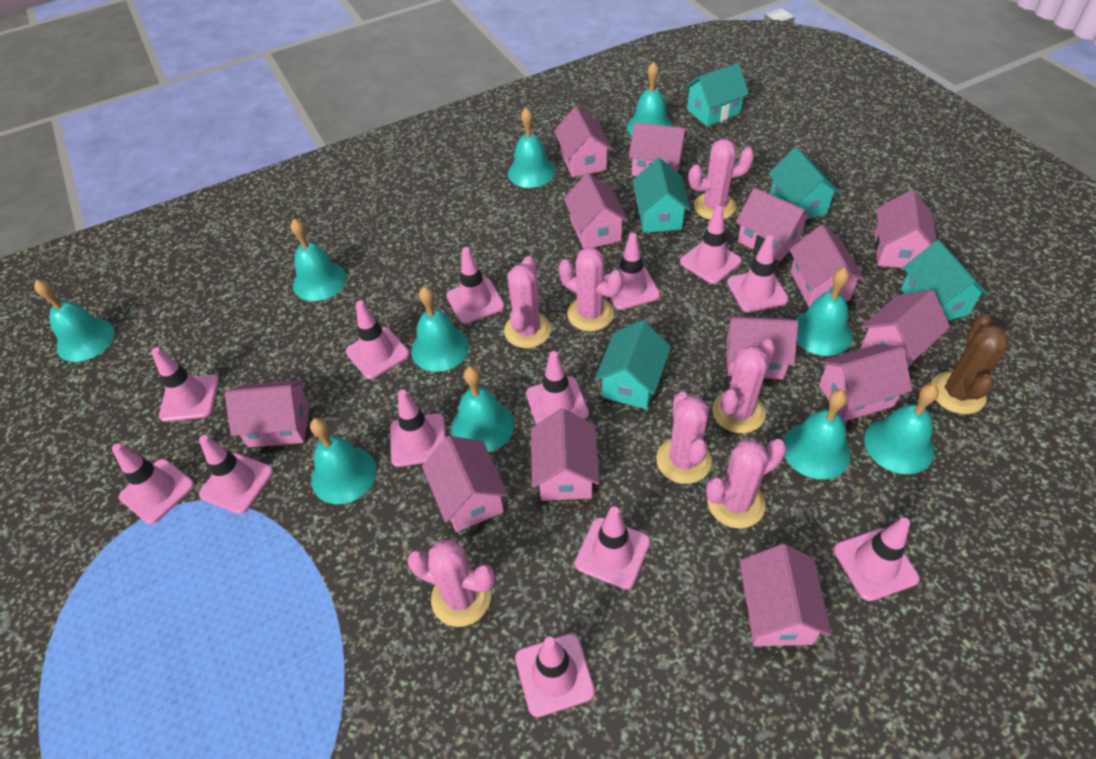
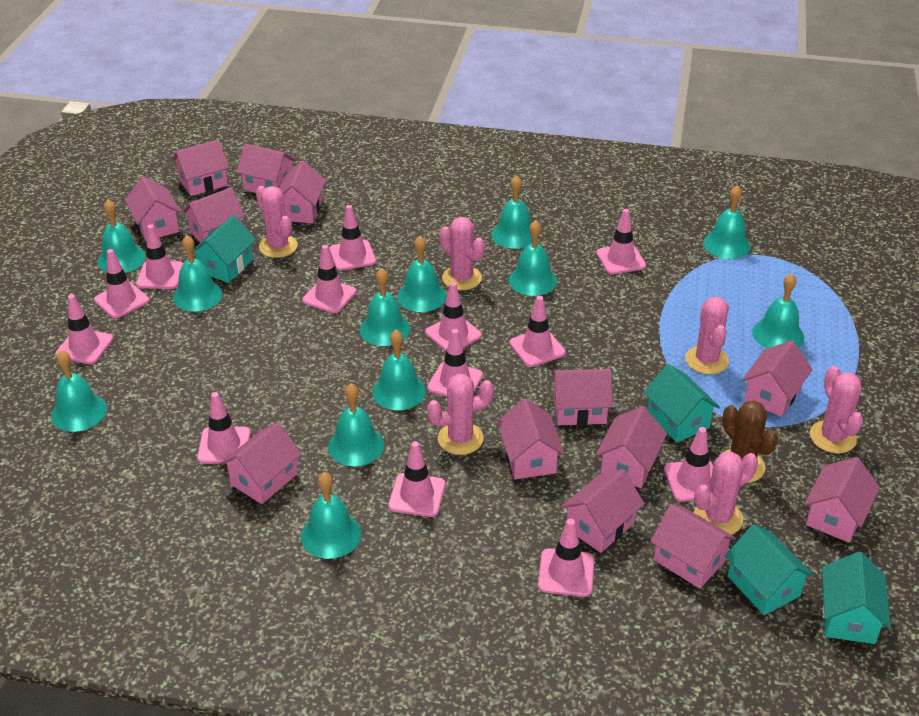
pink cactus: [407,539,495,627] [504,256,551,348] [558,247,623,331] [656,392,712,484] [689,139,754,220] [706,439,787,528] [712,339,775,433] = 7 -> [256,186,298,258] [427,374,494,455] [439,217,485,290] [685,297,729,374] [694,451,758,535] [810,366,863,453] = 6
turquoise bell: [34,280,115,362] [290,219,347,301] [310,418,377,504] [411,286,469,372] [451,367,514,452] [508,108,556,188] [627,62,673,136] [783,390,851,479] [795,268,852,356] [864,384,939,474] = 10 -> [51,350,107,432] [97,200,146,273] [173,235,223,312] [301,472,361,559] [328,383,384,466] [360,268,410,346] [372,330,426,410] [397,236,446,312] [491,175,532,249] [509,220,557,296] [703,185,751,259] [752,274,804,349] = 12
turquoise house: [595,320,671,409] [632,158,691,233] [684,63,749,126] [768,147,840,220] [901,240,989,321] = 5 -> [193,215,256,283] [643,364,720,443] [725,524,814,615] [822,552,890,644] = 4

